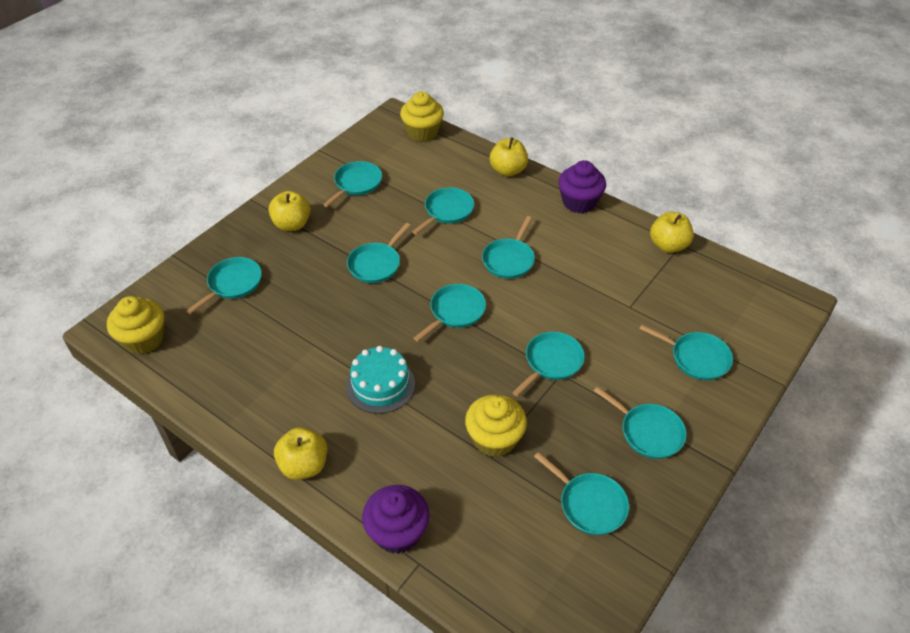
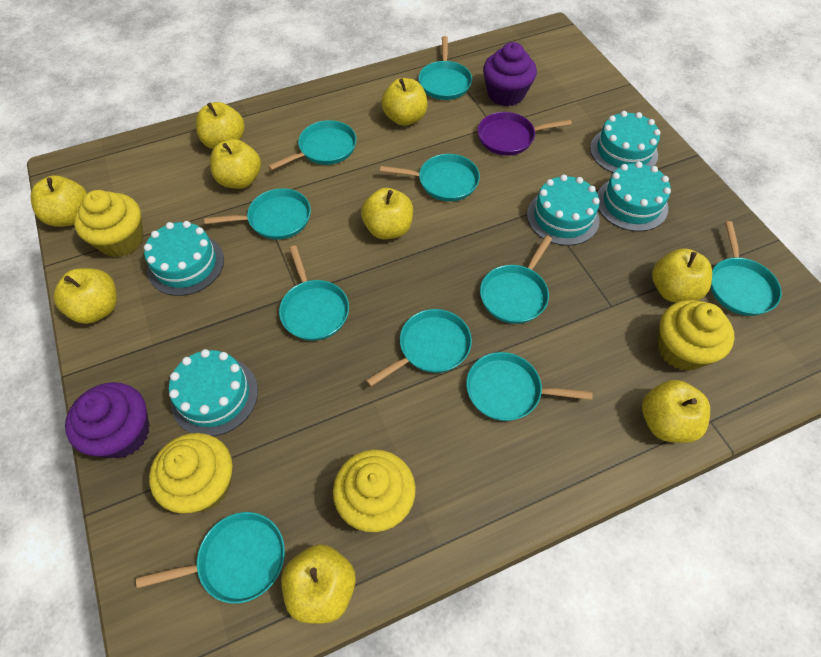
purple pan: none = 0 -> [478,112,572,155] = 1
turquoise cake: [346,346,415,414] = 1 -> [144,221,224,296] [169,349,258,436] [527,174,600,246] [590,111,661,173] [597,162,671,231] = 5
yellow apple: [269,191,311,231] [274,427,327,480] [490,137,528,177] [650,212,694,253] = 4 -> [31,175,87,227] [53,268,117,324] [195,102,245,149] [210,139,261,189] [281,544,356,624] [361,188,413,239] [381,78,427,126] [642,380,710,443] [652,248,712,303] = 9
yellow cupcake: [107,296,164,354] [400,92,444,142] [465,395,527,457] = 3 -> [74,190,144,257] [149,433,232,514] [333,450,416,532] [658,300,735,371] = 4

